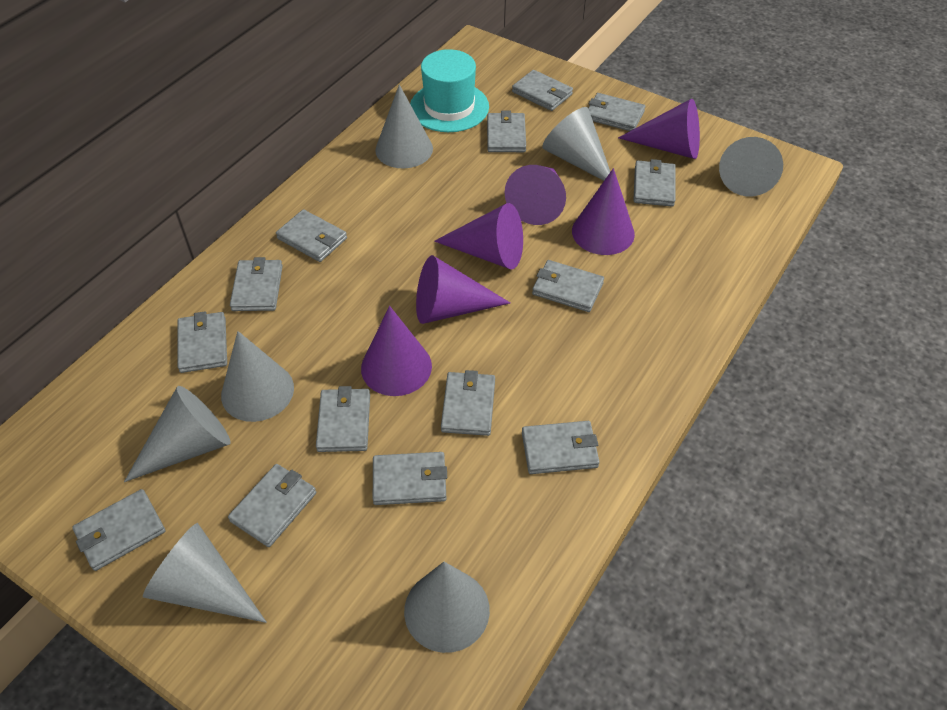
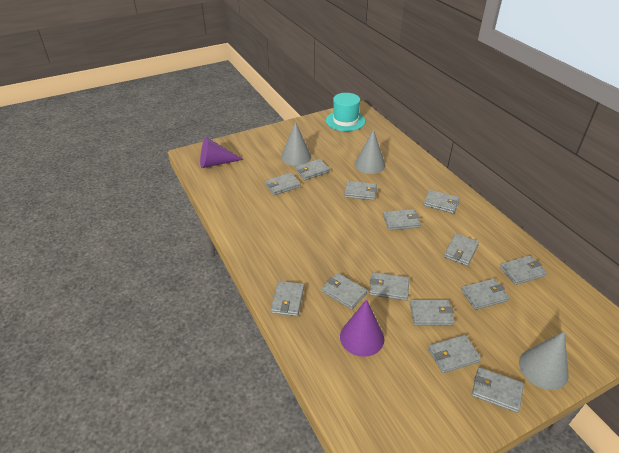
grey cone: [124,386,231,482] [143,523,267,623] [221,331,294,422] [375,85,433,168] [404,562,490,653] [542,107,610,181] [719,137,783,196] = 7 -> [281,122,311,166] [355,129,385,174] [519,331,569,390] = 3
purple cone: [361,306,432,396] [416,255,510,324] [434,203,523,269] [505,165,566,225] [572,168,635,255] [618,99,700,159] = 6 -> [200,137,244,168] [340,299,384,357] = 2

